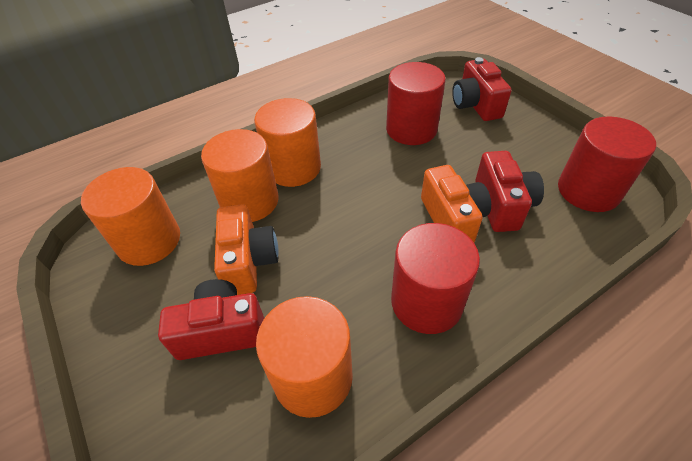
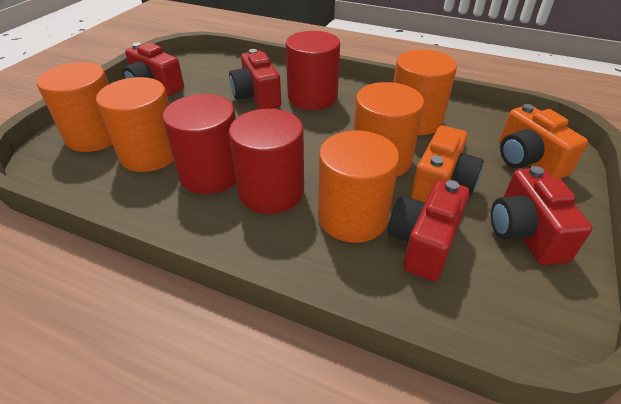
orange cylinder: [81,167,180,266] [201,129,279,222] [254,98,321,187] [256,296,353,418] = 4 -> [37,62,113,152] [96,77,174,172] [318,130,400,243] [353,82,424,177] [393,50,457,135] = 5
red camera: [158,279,264,360] [452,57,512,121] [475,151,544,232] = 3 -> [123,42,184,96] [229,49,281,109] [388,179,470,281] [491,166,593,265] = 4

